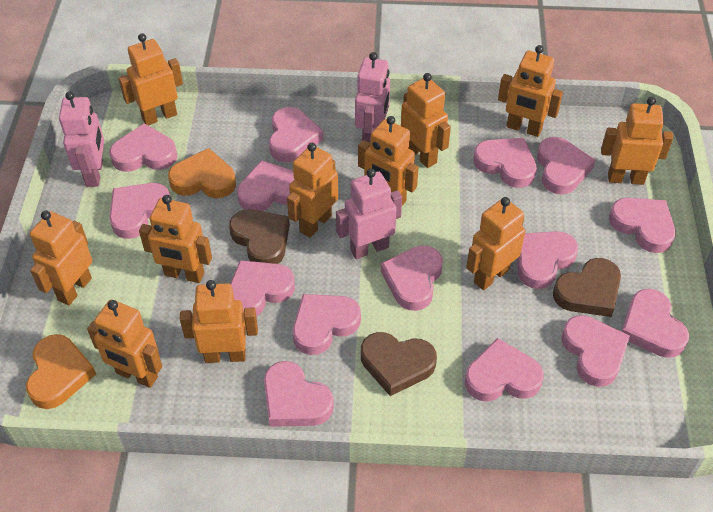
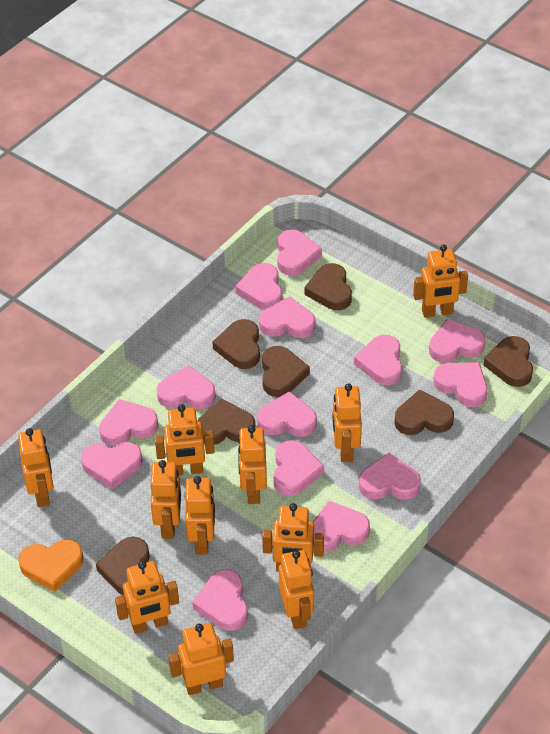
brown heart: [229,210,290,264] [361,332,437,396] [553,258,621,317] = 3 -> [96,537,150,595] [197,399,255,445] [213,319,260,369] [262,346,310,397] [304,263,352,310] [394,389,454,435] [483,336,533,387] = 7
orange heart: [26,334,96,409] [168,148,236,198] = 2 -> [18,540,83,592] = 1
pink heart: [109,123,178,172] [109,183,170,239] [230,260,295,316] [237,160,294,211] [264,361,334,427] [269,107,323,162] [293,294,361,355] [381,245,443,311] [465,338,544,402] [473,138,537,188] [517,231,578,289] [537,137,595,195] [561,315,630,387] [609,198,676,253] [621,289,689,358] = 15 -> [81,442,143,489] [99,399,158,446] [157,365,216,409] [192,569,248,631] [235,263,282,310] [257,391,317,437] [259,296,315,338] [273,440,324,496] [277,230,322,276] [313,501,370,552] [354,335,403,385] [359,452,421,500] [429,319,486,363] [433,362,487,407] = 14
pink robot: [59,91,104,187] [336,168,402,259] [355,52,390,143] = 3 -> none = 0

